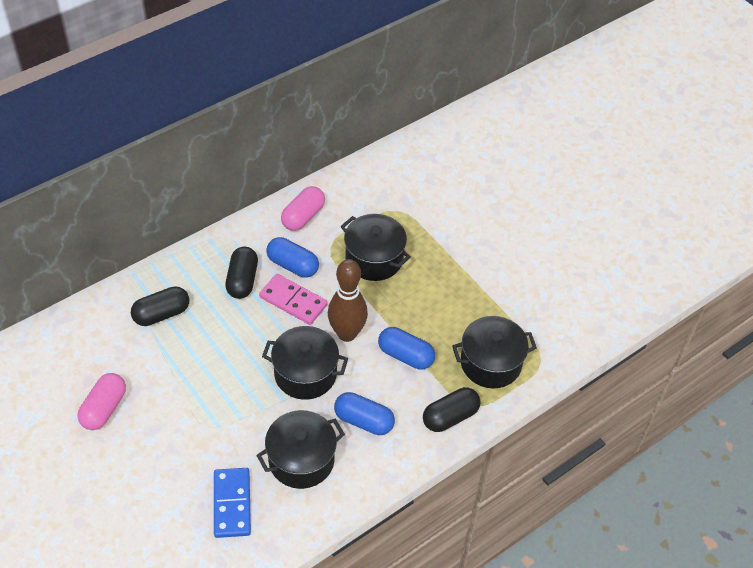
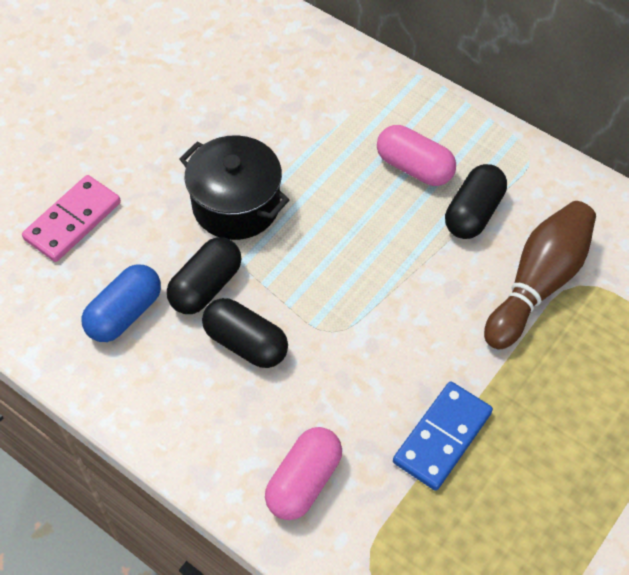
black pot: [256,410,345,489] [262,326,348,400] [340,214,411,281] [452,316,537,389] = 4 -> [179,135,289,240] = 1
blue capsule: [266,237,319,278] [334,392,395,435] [378,327,435,370] = 3 -> [82,264,161,342] = 1

